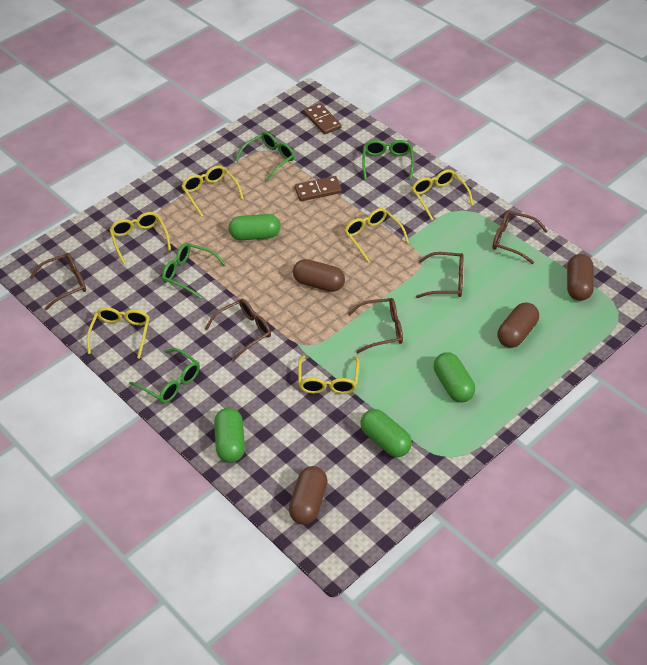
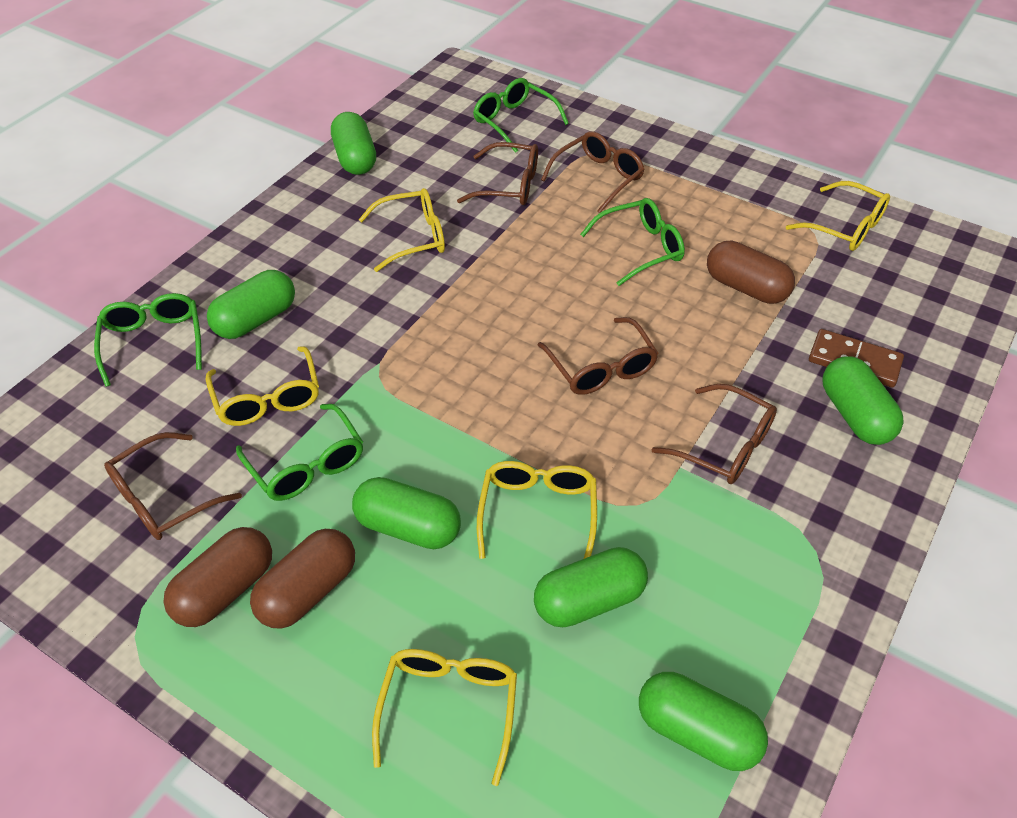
brown capsule: [289,466,327,525] [293,259,345,292] [497,302,539,348] [567,254,594,301] = 4 -> [163,527,272,627] [250,529,355,629] [707,240,795,304] = 3
brown domino: [295,176,342,201] [304,103,341,135] = 2 -> [809,329,904,388] = 1
green capsule: [214,408,245,463] [229,214,281,240] [360,409,412,457] [434,352,475,402] = 4 -> [207,270,295,339] [331,112,376,175] [352,477,461,549] [534,547,648,627] [639,672,768,771] [822,356,904,445] = 6
yellow glasses: [87,307,150,359] [109,212,171,264] [181,165,244,217] [298,355,359,394] [344,208,409,263] [412,169,473,221] = 6 -> [206,346,319,426] [358,188,445,272] [372,649,517,786] [477,461,597,559] [786,181,890,251] = 5

